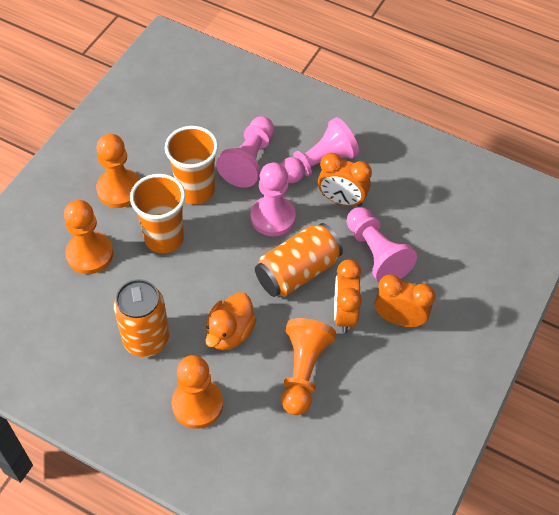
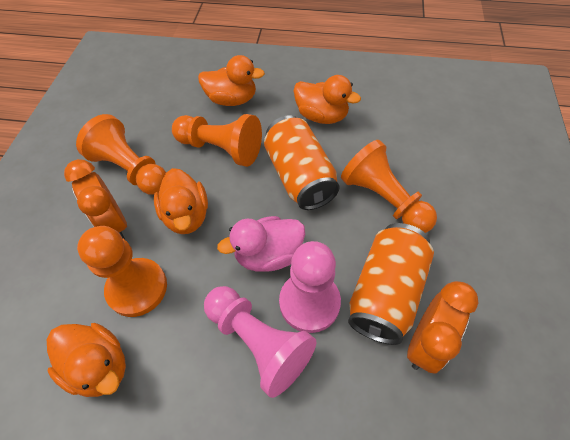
orange clock: [318,153,372,207] [334,259,362,333] [375,274,435,327] = 3 -> [64,159,127,239] [407,281,479,374] = 2
orange cup: [130,174,185,253] [165,126,218,204] = 2 -> none = 0
orange duck: [206,292,257,350] = 1 -> [47,323,126,397] [154,168,208,234] [198,55,265,106] [294,75,361,124] = 4
pink duck: none = 0 -> [217,216,305,272] = 1
pink pawn: [216,116,274,188] [250,162,296,236] [281,117,359,183] [347,207,417,282] = 4 -> [204,286,316,398] [279,241,341,333] = 2

